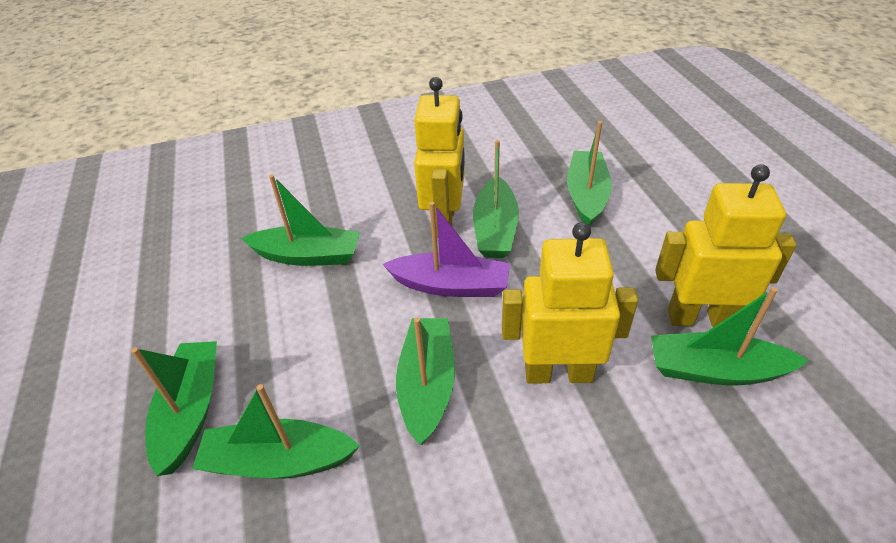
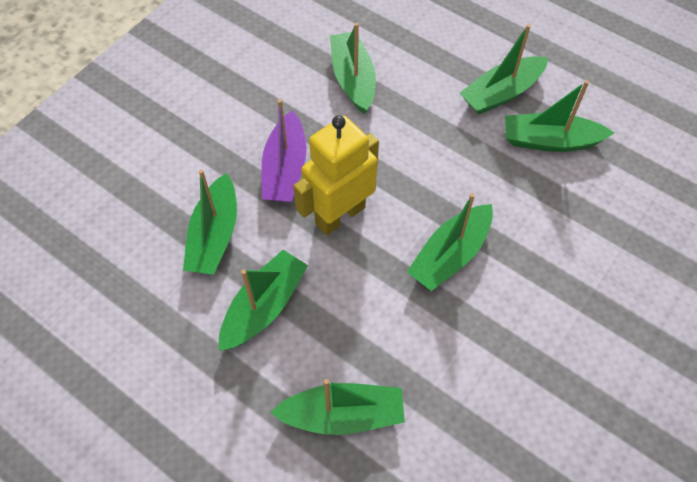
yellow robot: [414,77,465,238] [502,222,638,384] [655,164,797,327] = 3 -> [293,115,379,235] = 1

